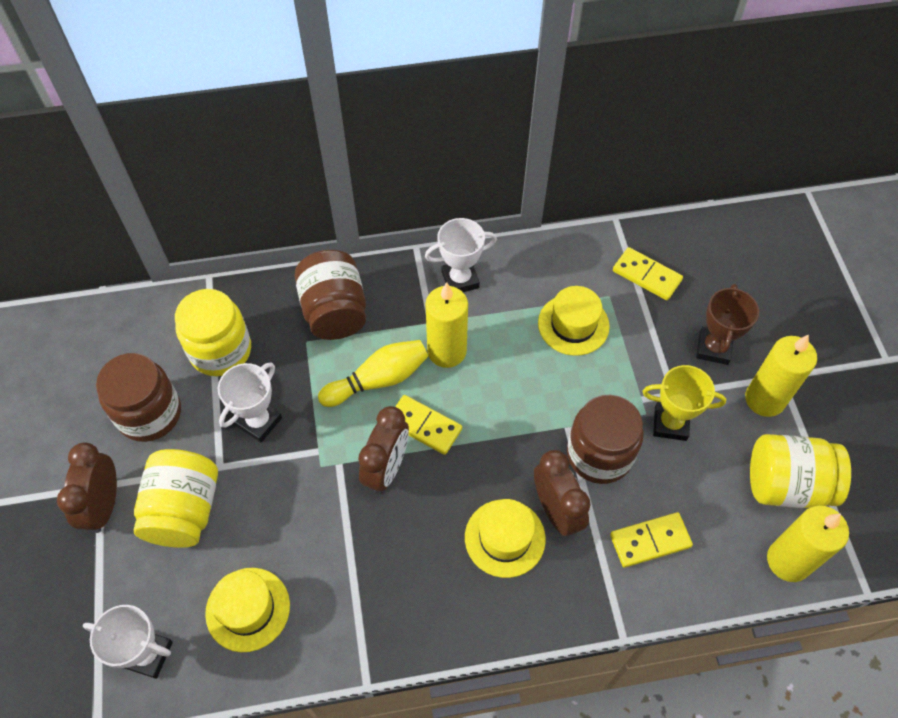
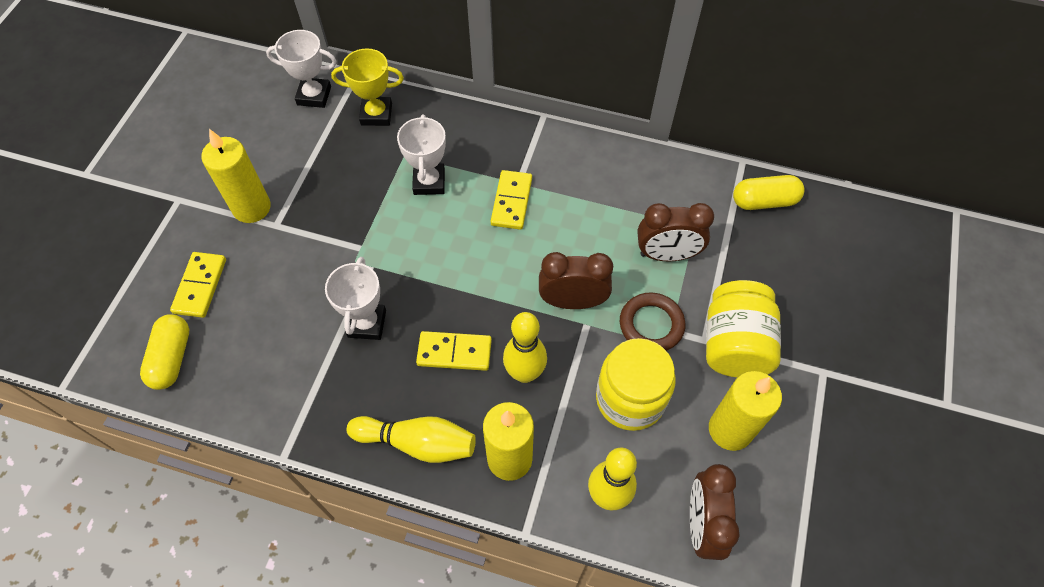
brown jar: [96,353,181,442] [294,250,366,340] [567,395,644,484] = 3 -> none = 0
brown ring: none = 0 -> [620,292,685,351] = 1
brown trophy: [696,284,759,365] = 1 -> none = 0
yellow bowling pin: [318,340,428,407] = 1 -> [347,416,476,463] [503,312,547,383] [588,448,637,511] = 3
yellow capsule: none = 0 -> [140,314,189,390] [733,175,805,210] = 2
yellow hat: [205,568,290,652] [465,499,546,578] [538,286,610,356] = 3 -> none = 0
yellow jar: [134,449,218,548] [175,289,251,376] [750,434,851,508] = 3 -> [596,338,676,431] [706,280,781,378] = 2

